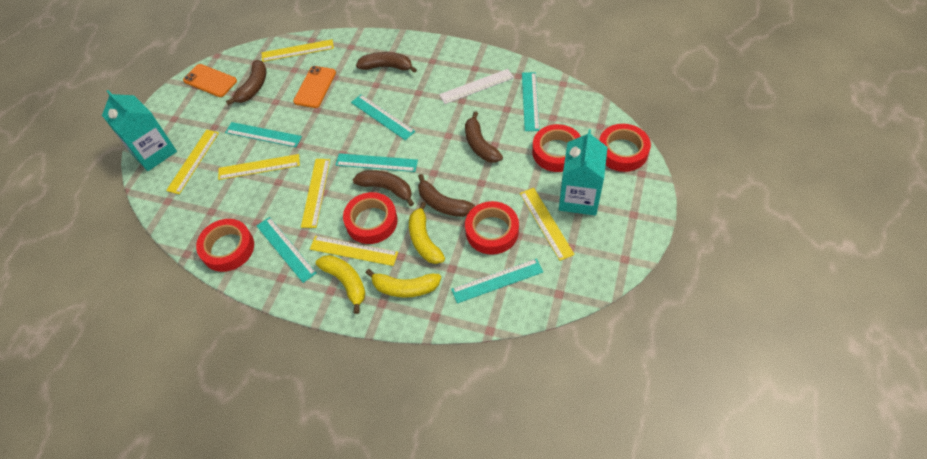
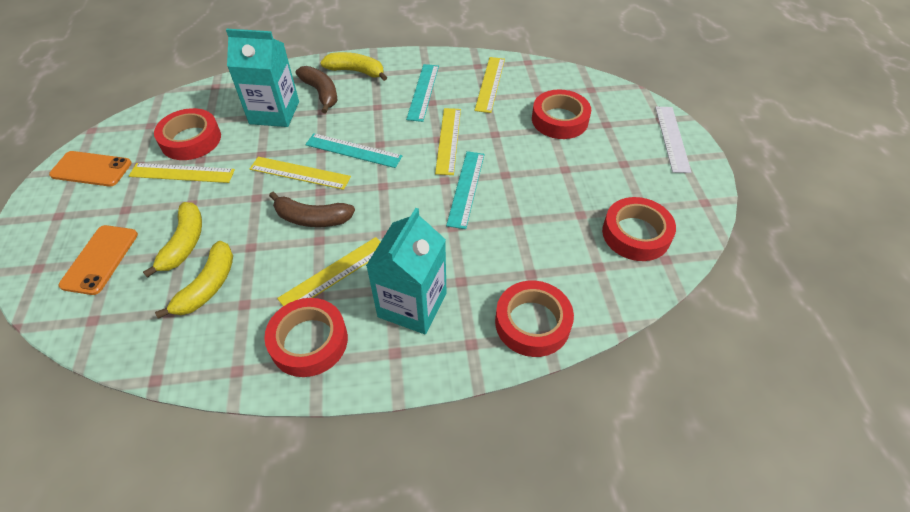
brown banana: [226,60,266,105] [353,170,414,206] [356,52,417,73] [418,174,475,217] [465,111,503,163] = 5 -> [269,192,355,227] [295,66,337,113] = 2
turquoise ruler: [225,122,302,147] [257,217,317,283] [335,153,418,172] [351,94,415,140] [451,258,543,303] [522,72,540,131] = 6 -> [305,133,402,168] [406,64,439,122] [446,151,485,229] = 3
yellow ruler: [166,130,219,194] [218,154,300,180] [262,39,334,62] [301,159,330,228] [310,236,398,266] [520,188,575,261] = 6 -> [129,163,235,183] [250,157,351,190] [277,237,381,306] [435,108,461,175] [474,57,505,113] = 5

